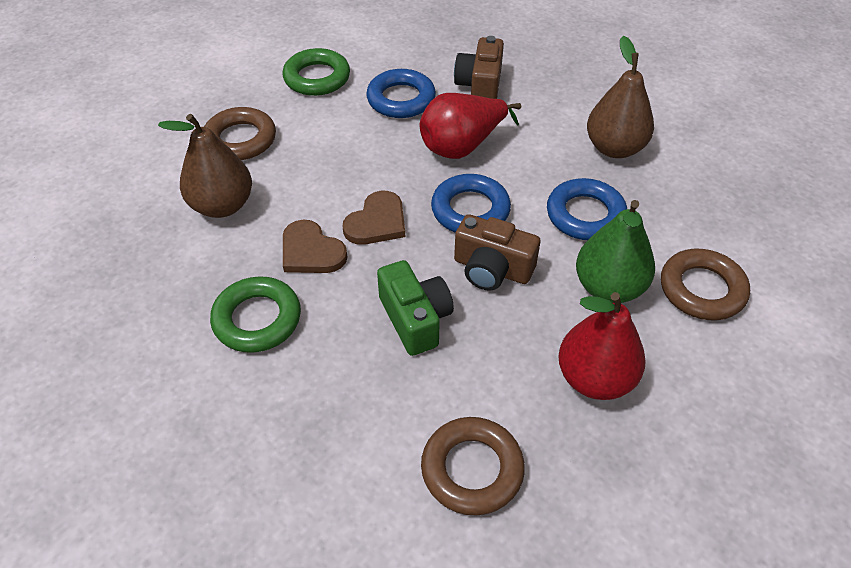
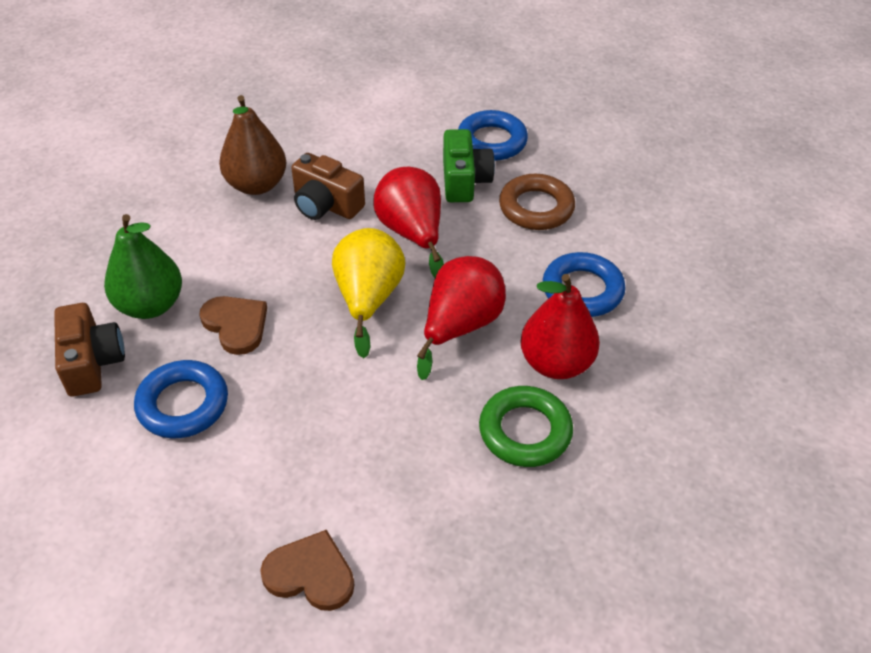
brown pear: [158,114,252,218] [587,36,654,158] = 2 -> [219,95,286,195] = 1
brown ring: [204,107,276,160] [421,417,525,516] [661,249,750,320] = 3 -> [499,174,575,230] = 1
green ring: [210,276,301,353] [283,48,350,96] = 2 -> [479,386,573,467] = 1
red pear: [420,93,521,159] [558,292,646,400] = 2 -> [373,167,444,278] [417,256,506,380] [520,274,600,379] = 3
yellow pear: none = 0 -> [332,228,405,358] = 1

